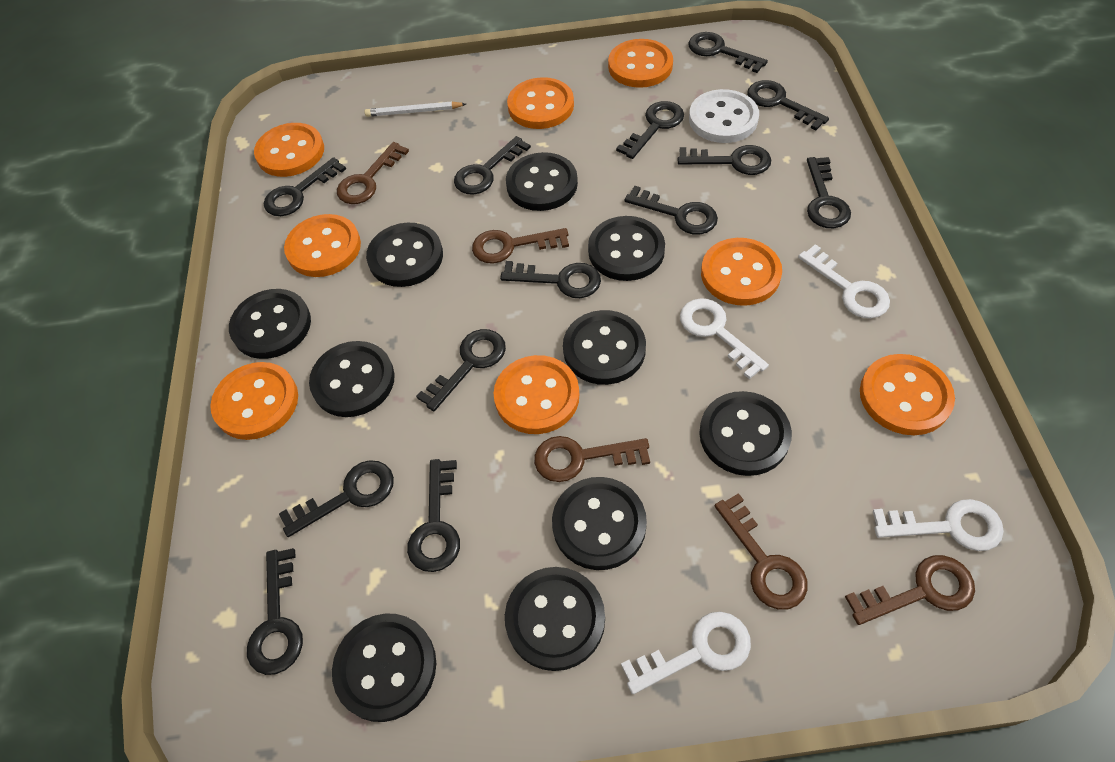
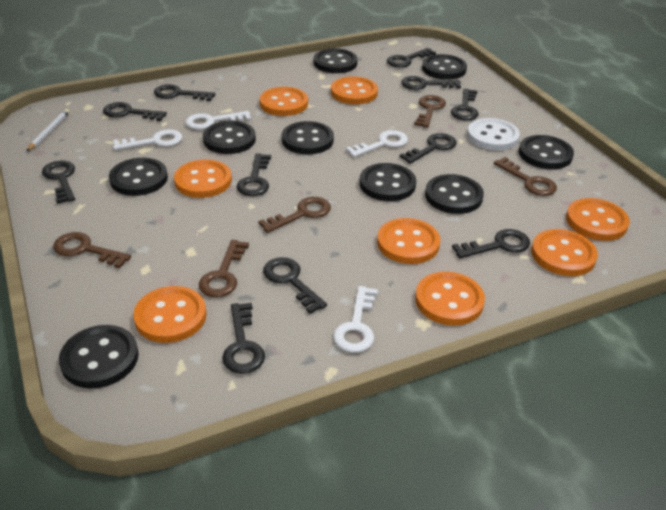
black button: [229,289,311,359] [309,341,395,417] [332,614,436,722] [366,223,443,287] [505,567,605,671] [506,152,578,211] [552,477,647,570] [563,310,646,385] [588,216,665,281] [699,391,792,476] = 10 -> [59,325,139,389] [109,158,168,196] [203,121,256,154] [282,121,334,154] [314,48,358,73] [360,163,416,201] [422,54,467,80] [425,174,484,214] [519,135,574,169] = 9
black key: [247,548,303,675] [264,157,346,216] [279,460,394,537] [407,459,460,572] [416,329,506,411] [454,136,531,195] [500,261,601,298] [616,101,684,159] [624,185,718,235] [678,145,771,175] [688,32,768,73] [747,80,829,130] [807,157,851,228] = 13 -> [42,160,75,204] [103,102,167,121] [154,84,215,101] [222,303,265,374] [237,154,271,196] [263,257,327,314] [387,48,436,68] [399,133,457,164] [401,76,461,90] [451,89,478,120] [452,229,530,258] = 11

